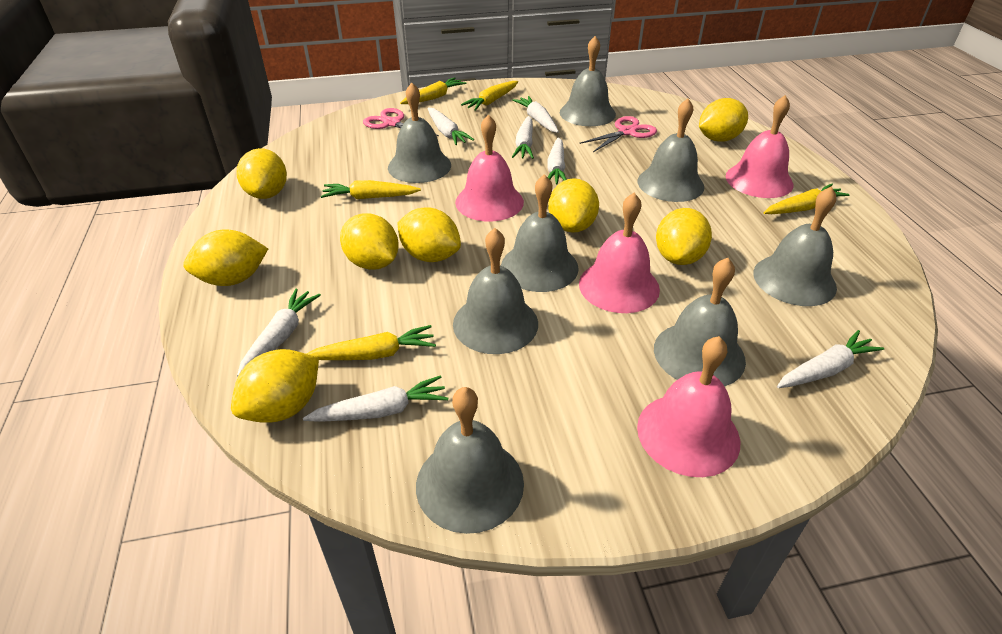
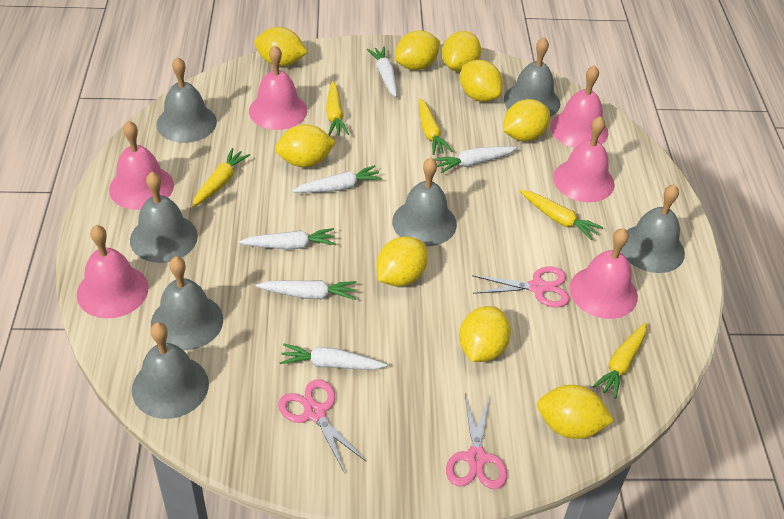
grey bell: [388,83,451,183] [416,387,524,534] [453,228,538,354] [501,174,579,292] [560,36,616,126] [638,98,704,202] [654,258,746,386] [753,186,837,306] = 8 -> [130,172,198,263] [132,322,209,419] [151,256,223,350] [156,57,217,143] [392,158,457,246] [504,37,560,117] [621,184,685,273] = 7
pink bell: [455,115,524,222] [579,193,660,313] [637,336,740,477] [725,95,794,198] = 4 -> [77,225,148,318] [109,121,174,210] [249,45,307,130] [550,65,608,148] [553,116,615,202] [569,228,638,319] = 6
pink scissors: [363,108,439,136] [579,116,657,152] = 2 -> [278,379,366,472] [446,394,507,489] [472,266,570,307] = 3
white carrot: [237,288,321,376] [303,375,448,422] [427,108,474,145] [512,96,559,133] [512,116,534,159] [547,137,567,185] [777,330,884,388] = 7 -> [238,228,336,250] [256,280,356,300] [279,344,387,370] [292,165,382,193] [366,47,397,97] [434,146,517,173] = 6
yellow lemon: [183,230,268,286] [231,349,319,423] [236,148,287,199] [340,213,399,270] [397,207,461,262] [548,178,599,233] [656,208,712,265] [699,98,748,142] = 8 -> [254,27,308,66] [275,124,336,167] [376,236,428,286] [395,30,440,70] [442,31,481,72] [459,306,511,362] [460,60,503,102] [503,99,550,141] [537,385,614,439] = 9

